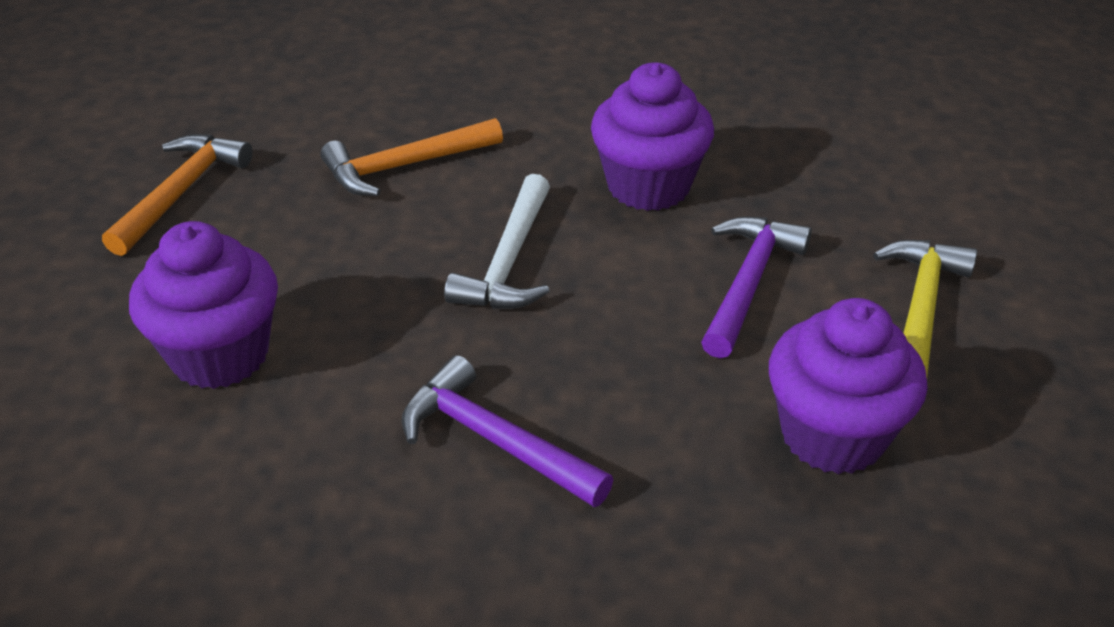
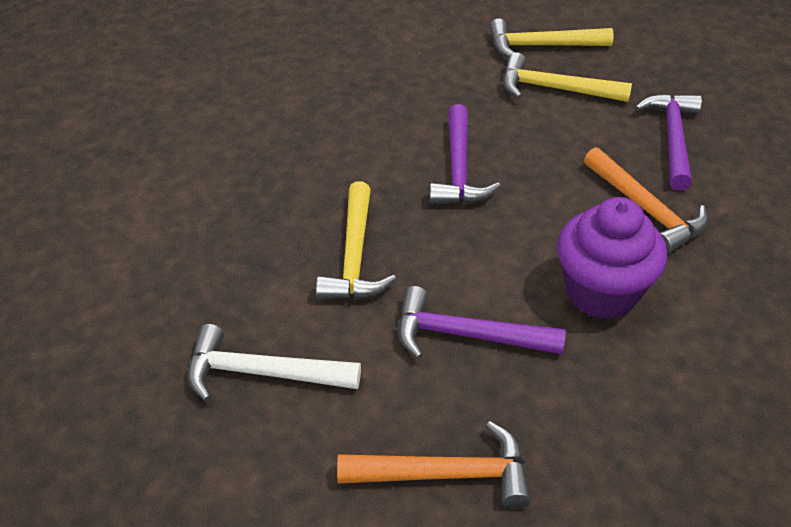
purple cupcake: [129,221,278,389] [591,62,714,211] [769,298,928,474] = 3 -> [557,197,668,319] = 1
purple hammer: [402,355,613,507] [701,216,812,358] = 2 -> [398,286,566,359] [430,104,500,205] [635,93,702,191] = 3
yellow hammer: [873,240,977,377] = 1 -> [316,181,396,300] [489,18,614,58] [503,52,632,102] = 3

